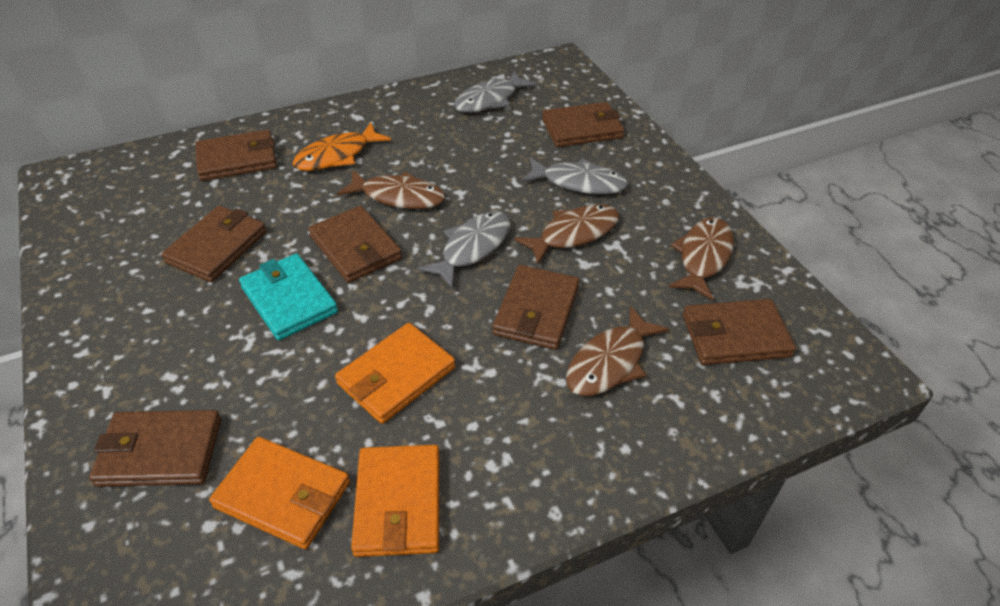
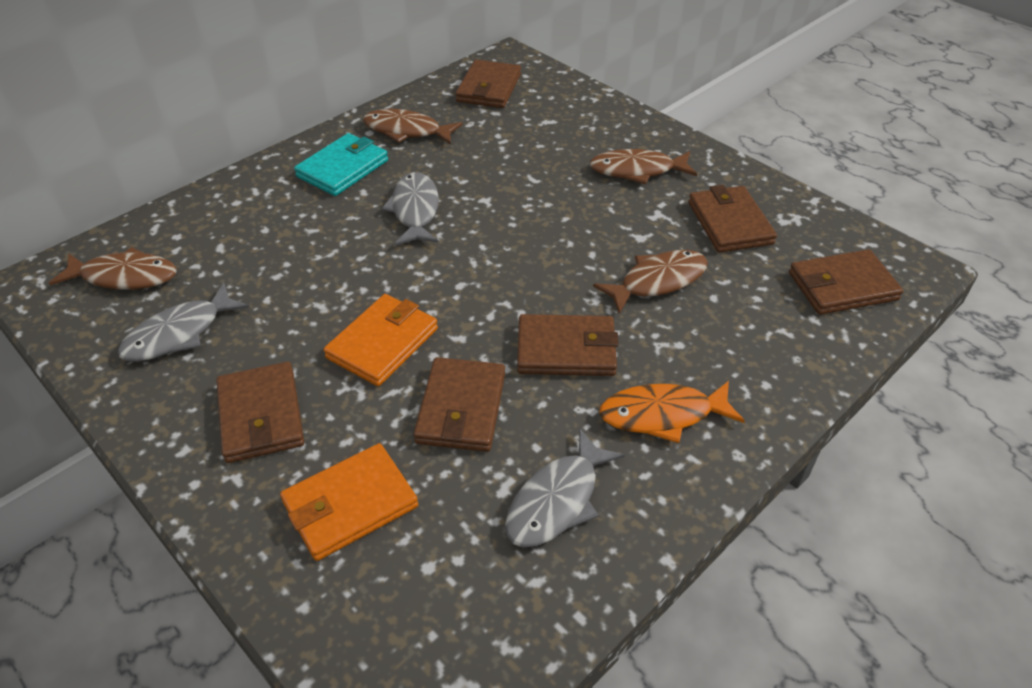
brown wallet: [89,410,221,487] [161,206,267,282] [195,130,277,181] [308,206,402,283] [493,265,580,350] [542,102,625,147] [683,299,796,365] = 7 -> [216,362,304,463] [414,357,505,452] [455,59,521,108] [517,314,619,376] [688,185,777,253] [789,249,903,315] = 6
orange wallet: [209,437,350,549] [335,323,455,424] [351,445,439,557] = 3 -> [280,443,418,561] [324,294,438,386] = 2

